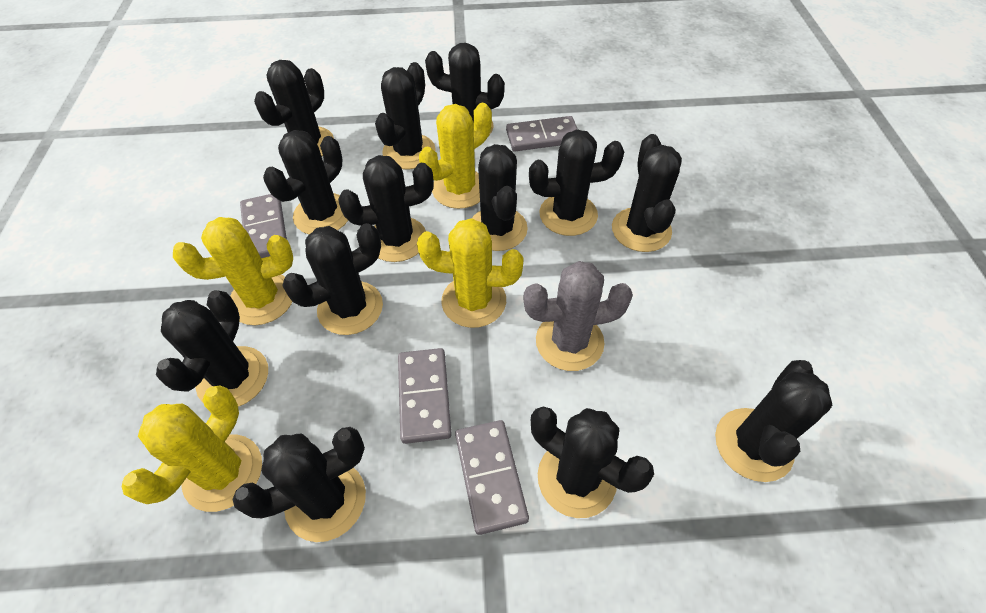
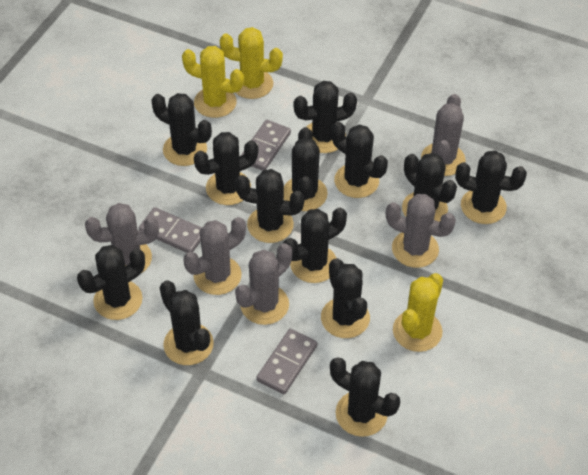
grey cactus: [523,261,633,371] = 1 -> [85,203,159,273] [184,217,246,295] [235,243,292,325] [386,194,456,268] [421,94,465,176] = 5
grey domino: [240,194,287,258] [398,348,452,444] [455,420,529,535] [506,116,578,151] = 4 -> [139,207,202,253] [241,120,291,171] [256,329,317,394] = 3
yellow cactus: [122,385,262,512] [173,217,293,325] [417,218,524,328] [419,103,492,209] = 4 -> [182,46,244,118] [220,27,283,99] [393,273,443,352] = 3

